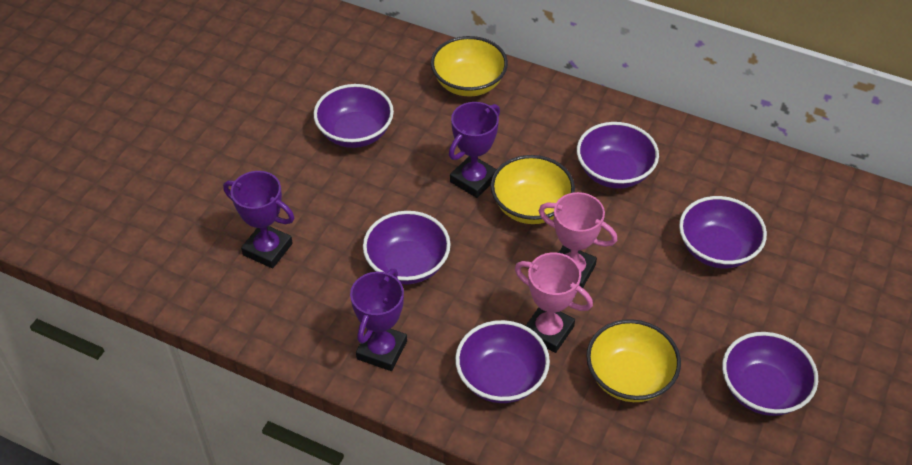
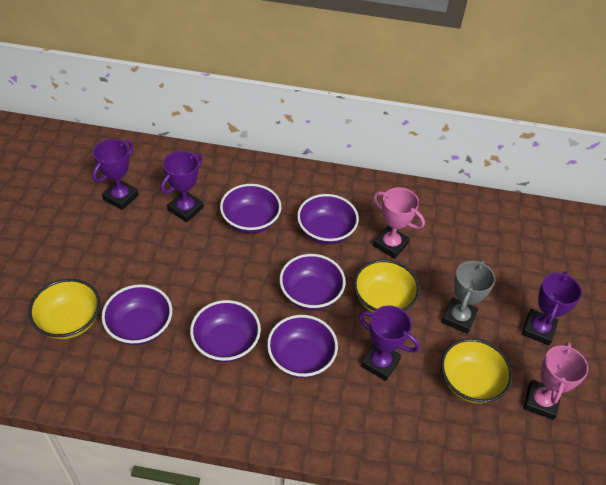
grey trophy: none = 0 -> [442,260,495,334] = 1
purple trophy: [223,171,294,268] [350,269,407,371] [449,102,500,198] = 3 -> [92,139,139,210] [161,151,204,222] [359,305,420,381] [522,271,582,346] = 4

